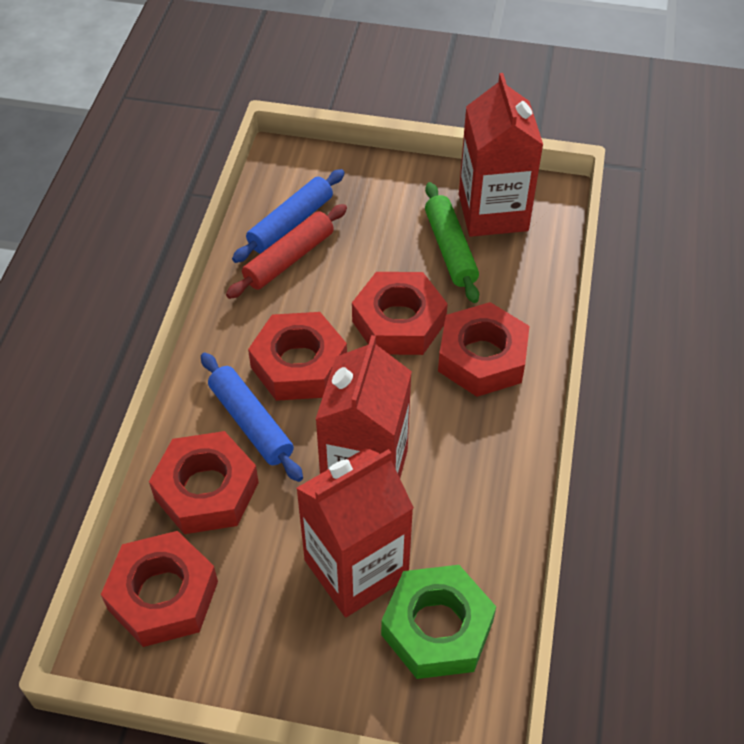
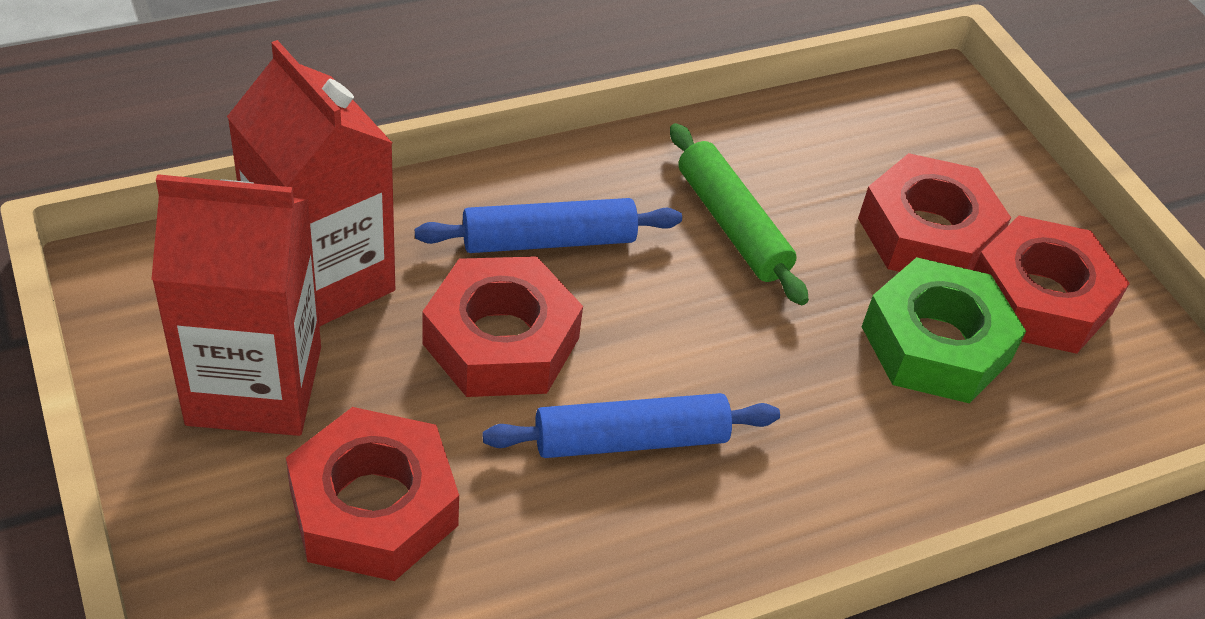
red carton: [296,448,414,617] [315,335,412,478] [459,73,543,237] = 3 -> [151,174,321,436] [227,40,395,327] = 2
red nut: [101,531,218,647] [149,431,259,534] [248,312,347,401] [352,272,448,355] [438,302,530,397] = 5 -> [286,407,459,581] [422,256,583,397] [858,153,1011,272] [974,215,1130,354] = 4
red rolling pin: [226,204,347,299] = 1 -> none = 0

